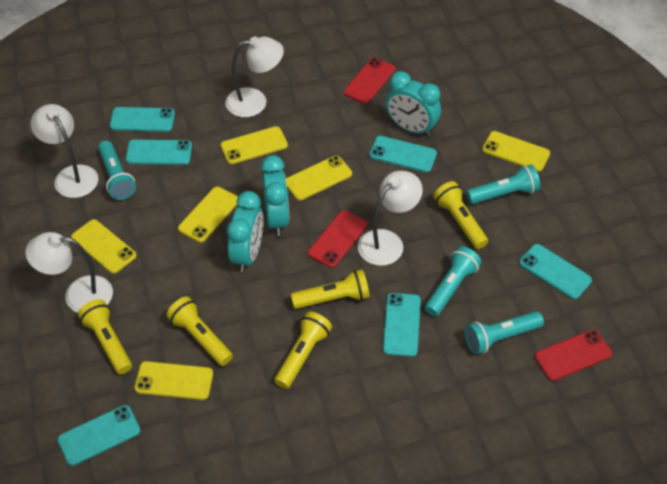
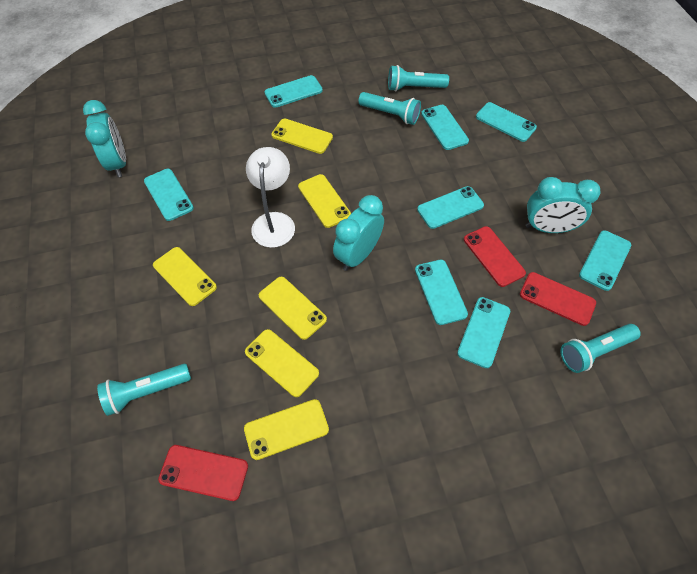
turquoise phone: [57,405,141,466] [110,107,175,132] [126,140,192,165] [369,136,437,172] [383,293,421,357] [519,244,592,299] = 6 -> [144,169,194,221] [264,75,323,108] [415,260,468,325] [417,186,484,229] [421,105,469,150] [457,297,510,368] [476,102,537,142] [579,230,631,291] = 8
white lamp: [25,232,113,313] [31,104,98,198] [225,36,284,117] [358,171,423,266] = 4 -> [246,147,295,248] = 1
yellow flashlight: [78,299,132,374] [166,296,233,366] [274,312,332,389] [291,269,370,309] [433,181,488,249] = 5 -> none = 0

